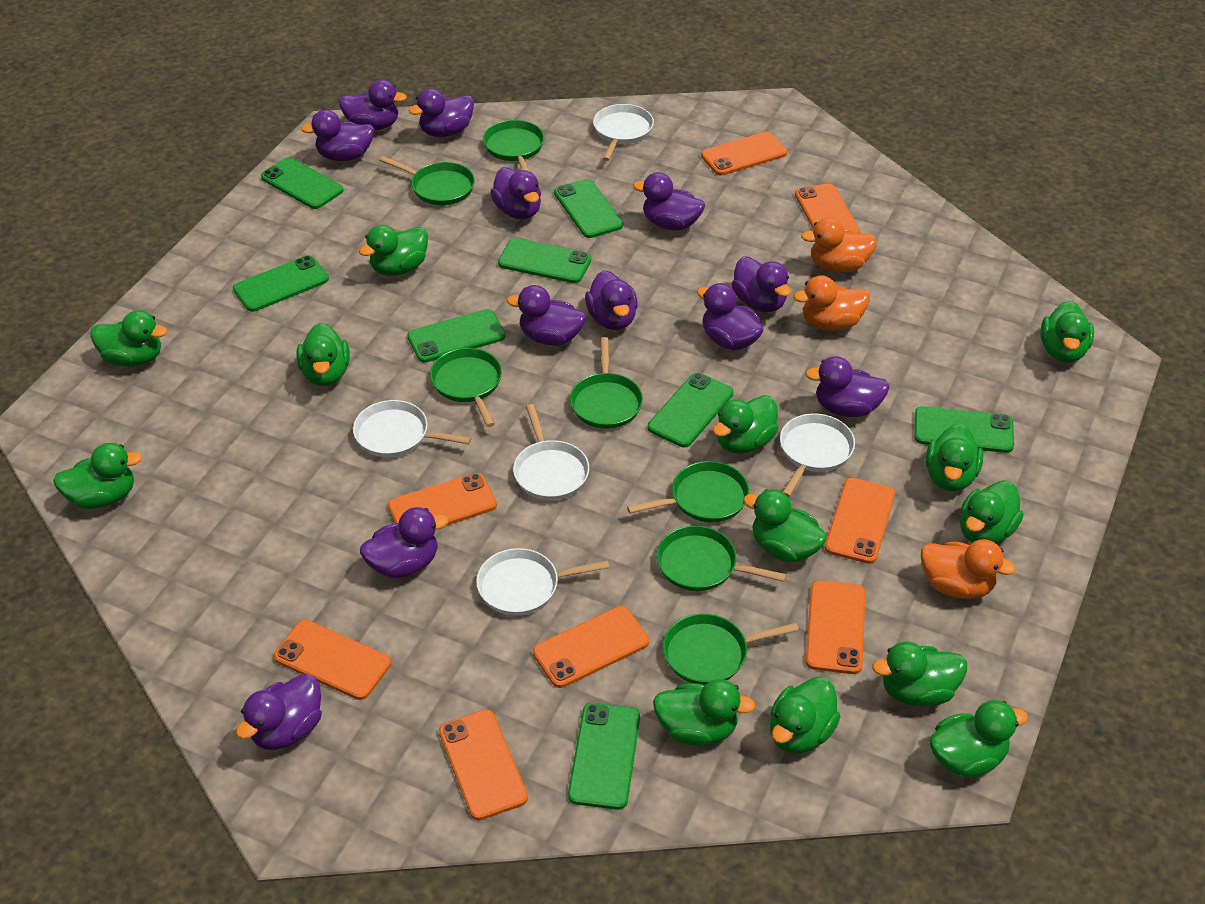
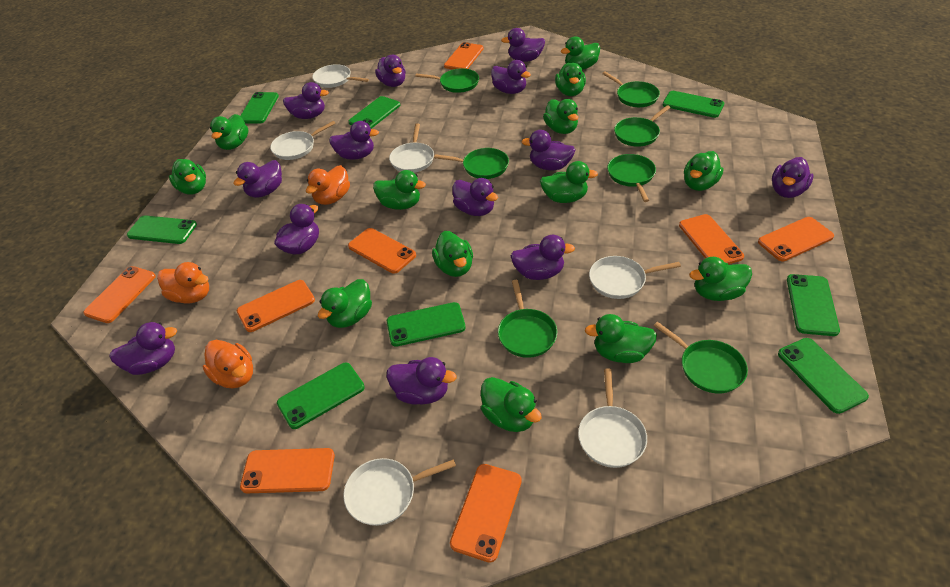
purple duck: [236,674,322,750] [301,110,374,161] [339,79,407,130] [360,507,449,578] [408,88,474,137] [490,167,541,219] [507,285,586,345] [585,270,638,330] [633,172,705,230] [697,283,763,350] [732,257,791,312] [805,356,890,417] = 12 -> [109,322,177,375] [233,160,282,198] [274,204,319,254] [283,82,329,119] [329,121,379,160] [375,55,406,87] [387,357,457,405] [452,178,498,216] [491,60,531,94] [501,28,545,62] [511,235,575,280] [521,130,575,170] [772,157,813,198] = 13
white pan: [353,400,471,457] [476,548,609,616] [513,404,589,500] [593,104,654,161] [780,414,855,497] = 5 -> [270,121,336,160] [312,64,369,88] [343,458,456,526] [389,123,434,173] [578,369,647,468] [589,256,681,299] = 6

